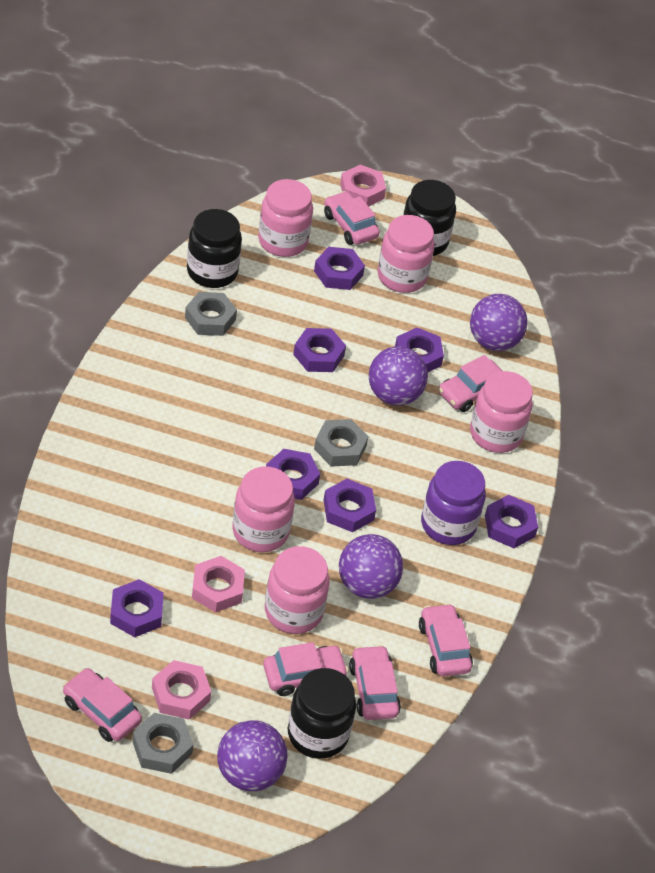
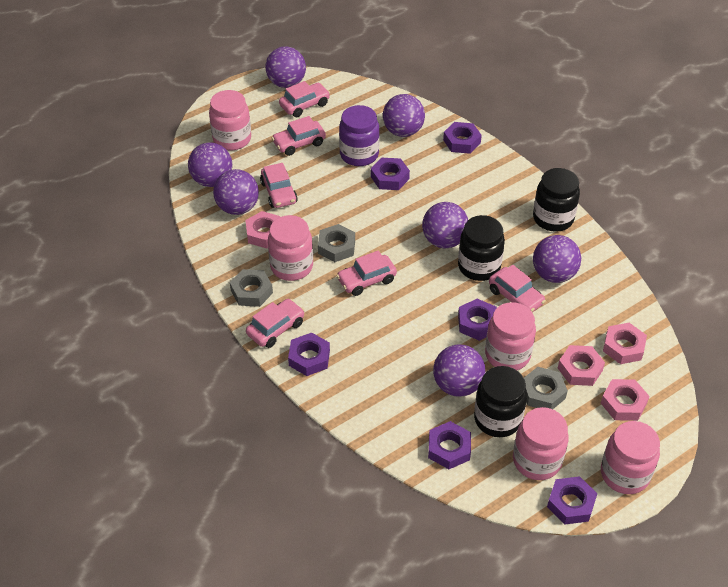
pink nut: [152,660,211,720] [192,556,245,613] [340,165,386,206] = 3 -> [245,211,281,249] [558,345,605,386] [601,379,650,421] [603,323,647,364] = 4
purple ball: [217,720,288,791] [339,534,403,599] [369,346,428,406] [470,294,528,351] = 4 -> [188,143,233,187] [213,169,259,215] [265,46,306,88] [383,94,425,137] [422,202,468,248] [433,344,485,397] [533,235,581,283] = 7
purple nut: [110,579,164,637] [266,449,320,500] [293,328,346,372] [314,247,365,290] [323,479,376,532] [395,327,444,372] [485,495,538,548] = 7 -> [288,333,330,376] [371,158,410,190] [428,421,471,469] [443,122,482,154] [458,299,497,341] [547,476,597,525] = 6

